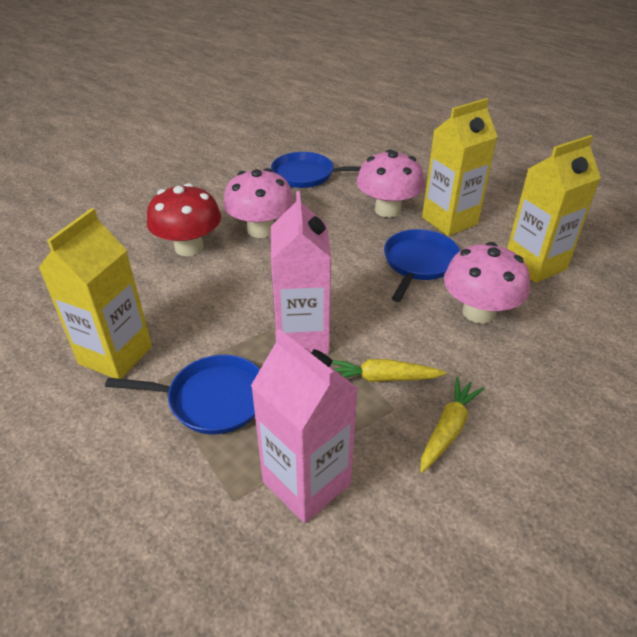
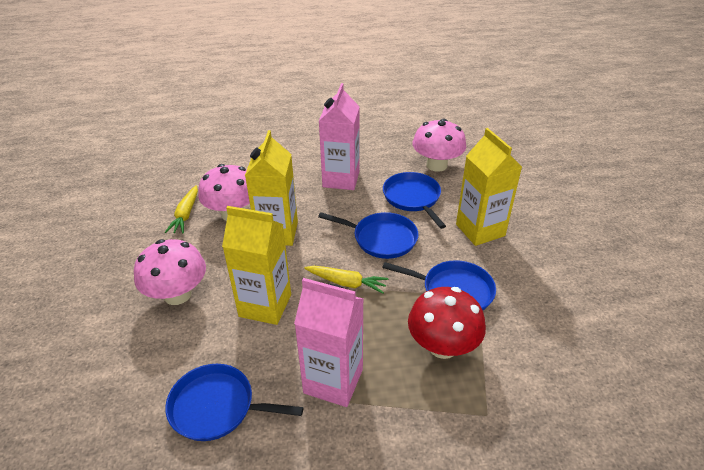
blue pan: [105,355,260,434] [271,152,361,188] [384,229,460,302] = 3 -> [165,364,303,441] [318,212,418,259] [382,260,496,310] [383,172,446,229] = 4

